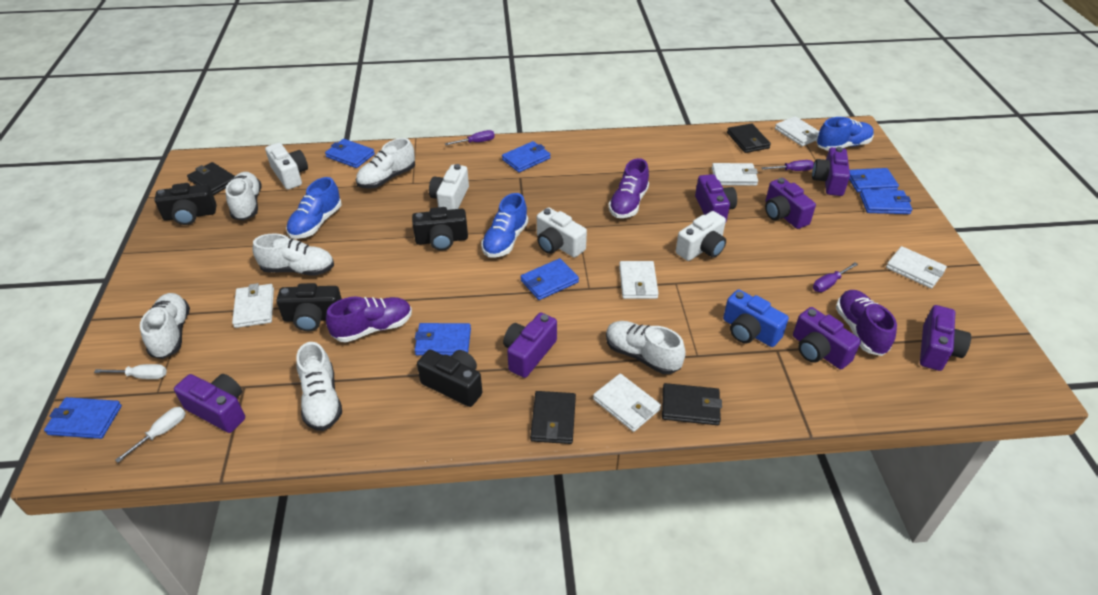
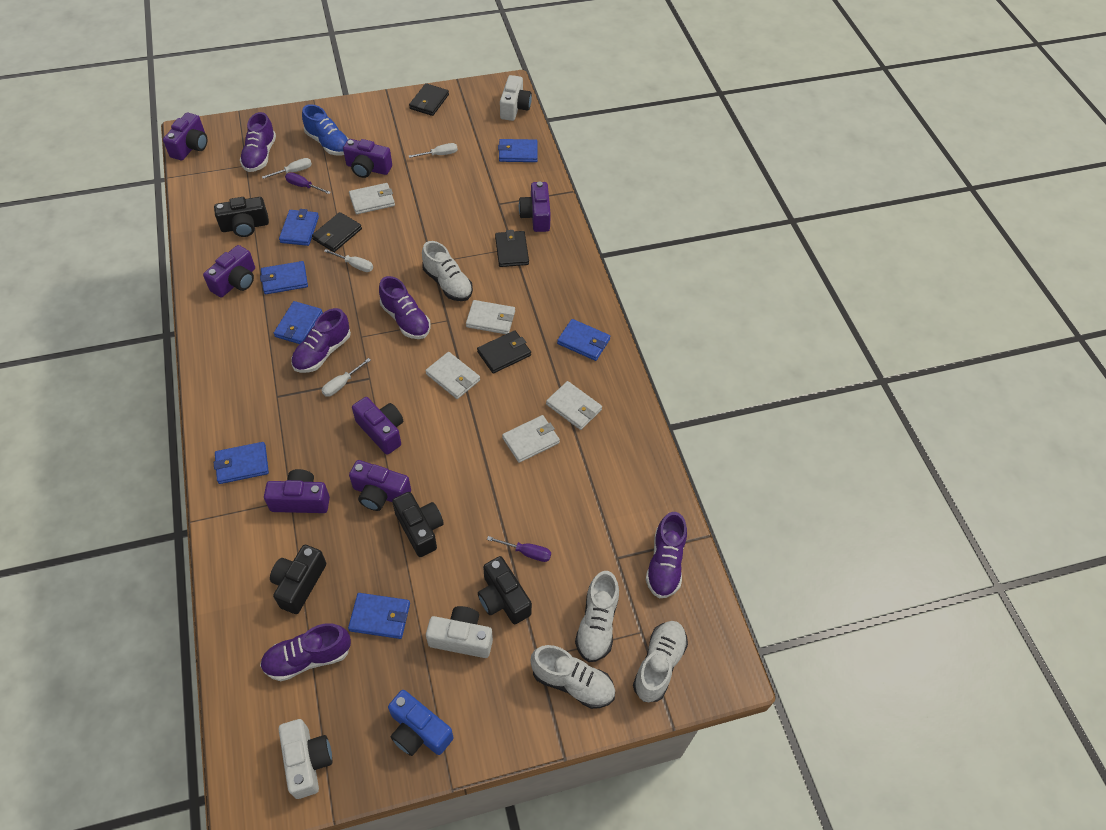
blue shoe: [286,177,342,239] [481,193,528,258] [816,117,874,151] = 3 -> [302,104,349,156] = 1
purple screwdriver: [445,130,495,145] [761,160,814,171] [813,263,858,292] = 3 -> [285,172,331,194] [487,536,551,562] = 2
purple shoe: [326,297,412,342] [608,158,649,218] [836,290,897,356] = 3 -> [240,112,276,172] [260,623,351,681] [291,308,351,373] [379,276,431,339] [646,512,687,598] = 5
white camera: [265,143,308,190] [429,164,469,210] [537,207,587,258] [676,211,726,261] = 4 -> [278,719,332,799] [426,606,493,658] [500,75,532,121] = 3
white screwdriver: [94,364,167,379] [115,407,186,462] = 2 -> [262,158,312,179] [322,358,371,397] [324,249,373,272] [409,143,458,158] = 4
white shoe: [140,293,190,359] [225,172,262,221] [252,233,334,276] [296,342,342,431] [356,138,415,189] [606,321,686,374] = 6 -> [422,241,473,301] [530,645,615,709] [575,571,619,662] [633,621,688,702] = 4
white wallet: [232,283,274,328] [593,374,661,432] [619,261,659,299] [712,163,758,186] [775,116,819,146] [886,246,947,289] = 6 -> [349,183,395,214] [425,352,480,399] [466,300,515,334] [502,415,560,463] [546,381,602,430] = 5

